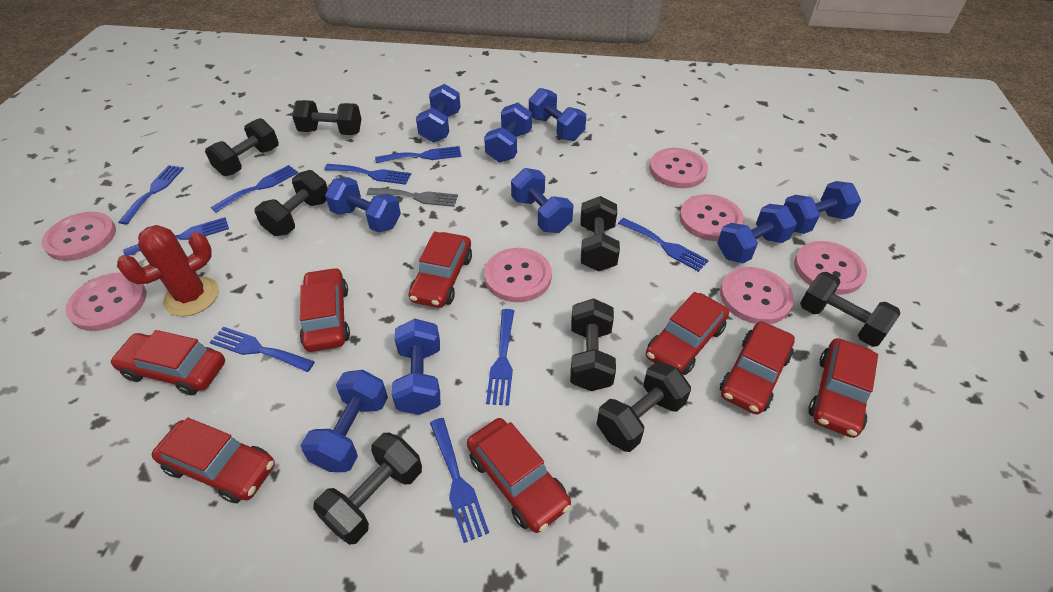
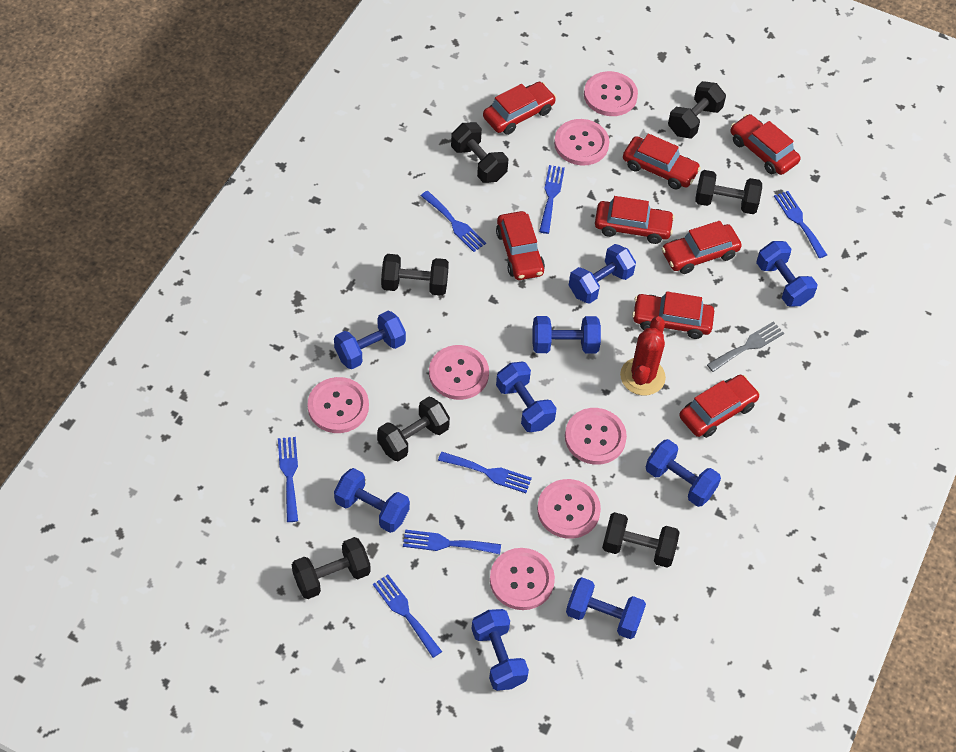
black dumbbell: [205,118,279,176] [255,170,328,236] [292,100,361,135] [313,433,422,545] [570,298,616,391] [581,196,620,272] [597,362,691,452] [800,272,901,347] = 8 -> [292,537,371,599] [377,397,450,461] [381,254,449,296] [451,122,509,183] [602,512,680,568] [668,81,726,139] [695,170,762,214] = 7
blue fork: [118,165,184,225] [123,217,229,256] [210,327,315,372] [211,165,298,213] [324,164,411,185] [375,146,461,163] [430,418,489,543] [486,309,514,406] [618,218,709,272] = 9 -> [278,437,298,522] [373,575,442,658] [403,530,501,554] [421,191,486,252] [438,452,532,493] [539,165,565,234] [774,191,827,258] = 7

